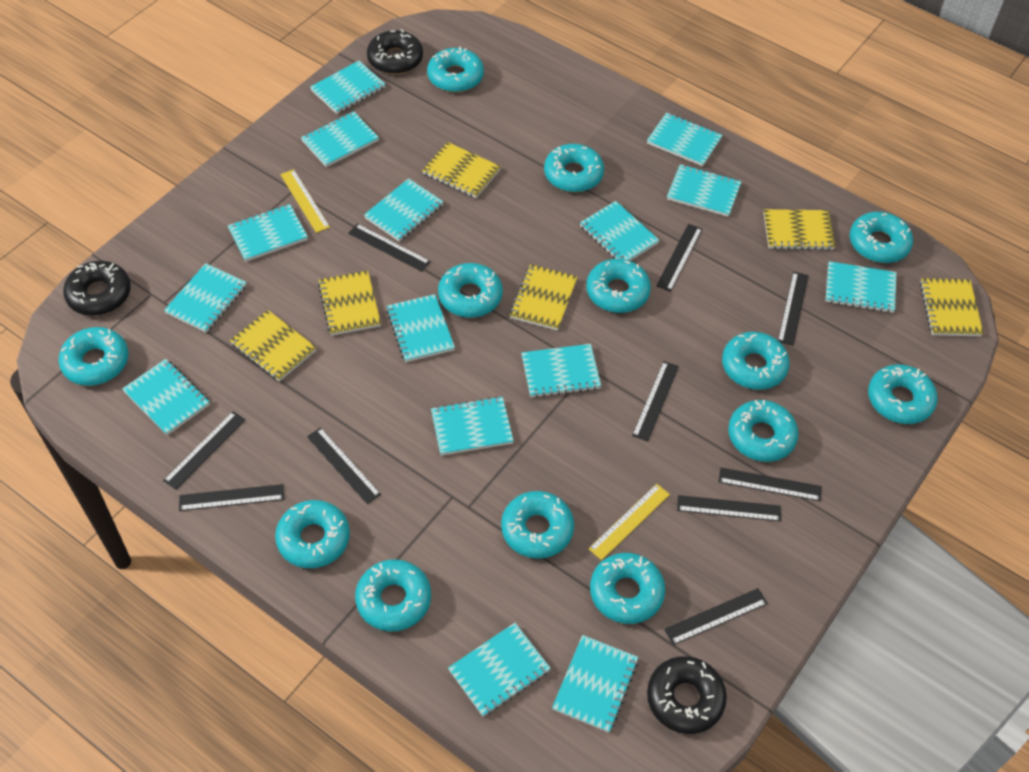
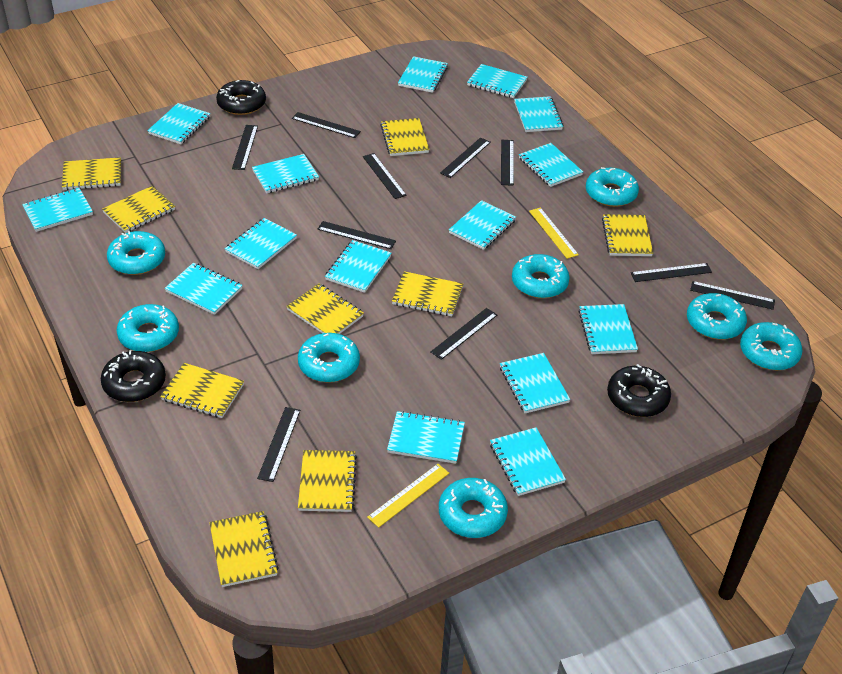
turquoise donut: [59,327,128,386] [275,500,350,568] [355,559,431,631] [427,47,484,92] [438,263,503,318] [501,491,574,559] [544,144,604,192] [586,259,651,313] [590,553,665,624] [722,332,790,390] [728,400,799,462] [850,212,913,263] [868,365,937,424] = 13 -> [107,231,165,275] [117,304,179,352] [298,333,360,382] [439,478,508,538] [512,254,570,298] [586,167,639,207] [687,293,747,339] [740,322,802,370] = 8
yellow notebook: [230,310,317,382] [318,271,381,336] [422,142,501,198] [510,264,578,331] [764,209,835,250] [920,278,984,336] = 6 -> [62,157,121,190] [102,186,175,233] [160,363,244,418] [209,511,279,587] [286,283,364,334] [298,450,357,512] [380,118,429,156] [392,271,463,316] [602,214,653,256] = 9

